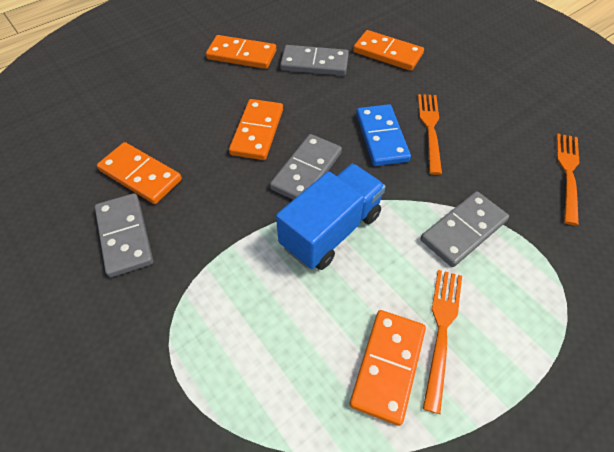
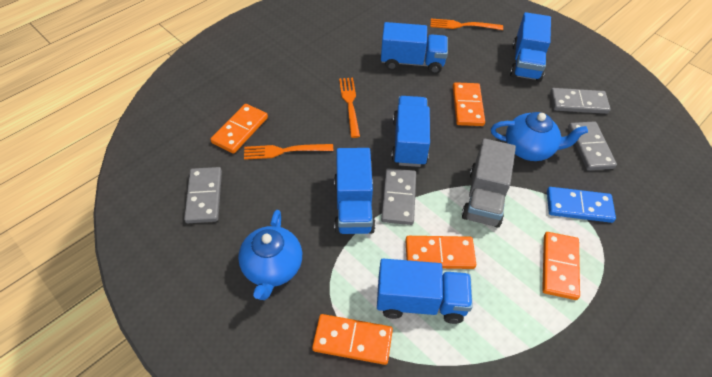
blue teapot: none = 0 -> [238,210,302,300] [491,112,588,161] = 2
blue truck: [276,164,386,270] = 1 -> [334,148,375,234] [377,259,473,324] [381,22,448,74] [391,96,430,167] [510,12,551,82] = 5
grey truck: none = 0 -> [462,138,516,228] = 1

